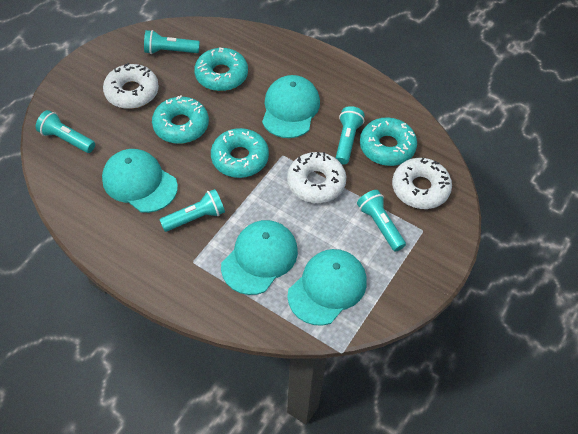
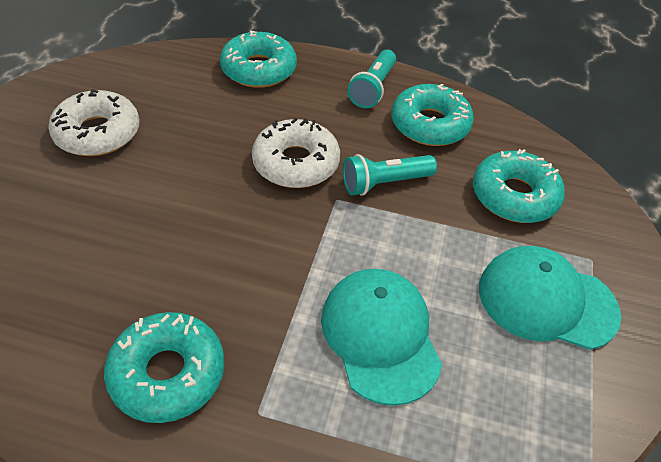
turquoise cap: [102,149,178,213] [221,220,298,295] [262,75,320,138] [287,249,367,326] = 4 -> [321,269,442,406] [479,246,621,350] = 2
turquoise flashlight: [36,110,95,153] [144,30,200,54] [160,189,225,232] [336,106,365,165] [357,190,406,252] = 5 -> [343,154,437,196] [347,50,396,108] = 2
white donut: [103,63,159,109] [287,152,346,203] [392,158,452,209] = 3 -> [48,89,139,156] [252,118,340,188] = 2

